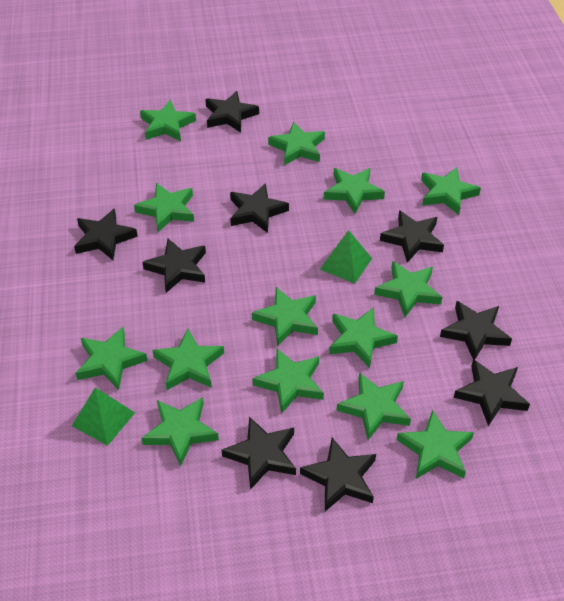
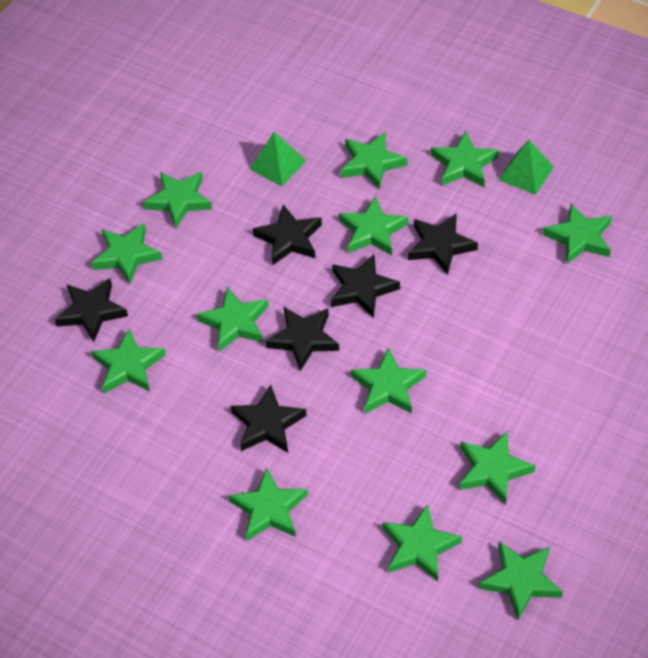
black star: [74,208,138,260] [142,239,206,293] [205,91,259,132] [222,416,296,490] [230,183,289,233] [300,438,376,511] [380,210,444,262] [440,301,512,360] [454,359,530,426] = 9 -> [54,278,128,342] [231,385,307,453] [253,205,322,265] [265,307,339,371] [331,254,400,318] [408,213,478,275] = 6
green star: [76,327,148,390] [134,183,194,232] [140,100,196,141] [141,397,219,466] [152,329,224,390] [252,287,318,346] [252,348,324,414] [268,121,325,165] [324,168,385,214] [329,307,398,368] [336,372,411,440] [374,261,442,317] [397,410,474,479] [421,167,481,215] = 14 -> [91,223,163,284] [91,329,166,394] [143,172,212,228] [197,286,269,352] [229,467,308,541] [339,196,408,255] [341,132,407,190] [351,347,426,414] [383,504,462,582] [431,131,499,187] [459,431,535,505] [479,542,563,620] [543,203,612,264] = 13

